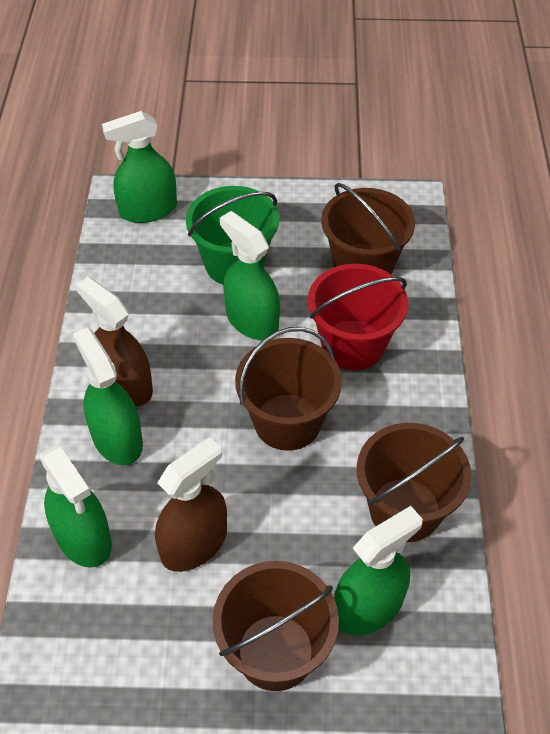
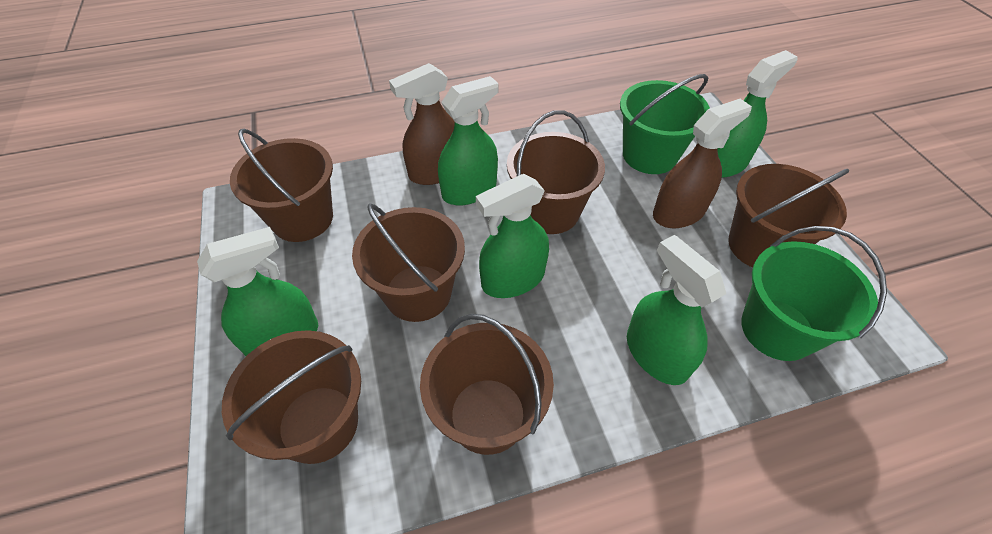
brown bucket: [213,561,339,691] [235,327,342,451] [321,183,415,274] [357,423,472,542] = 4 -> [222,330,361,464] [230,128,333,242] [352,203,465,322] [420,314,554,455] [507,110,605,234] [728,164,849,268] = 6
green bucket: [186,186,279,285] = 1 -> [620,74,710,174] [741,226,887,361] = 2
red bucket: [308,264,408,370] = 1 -> none = 0

